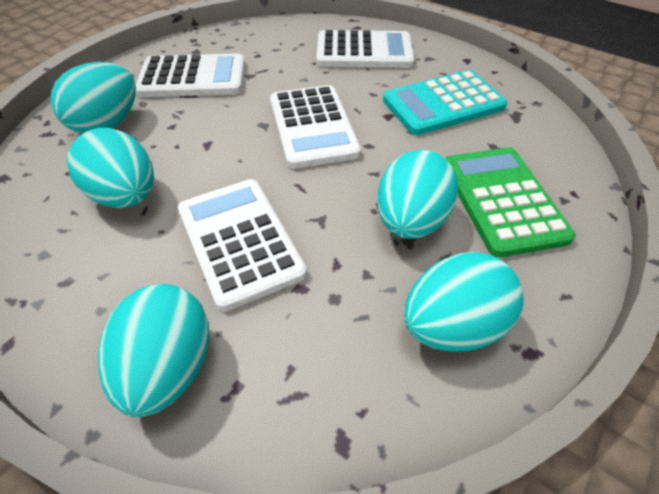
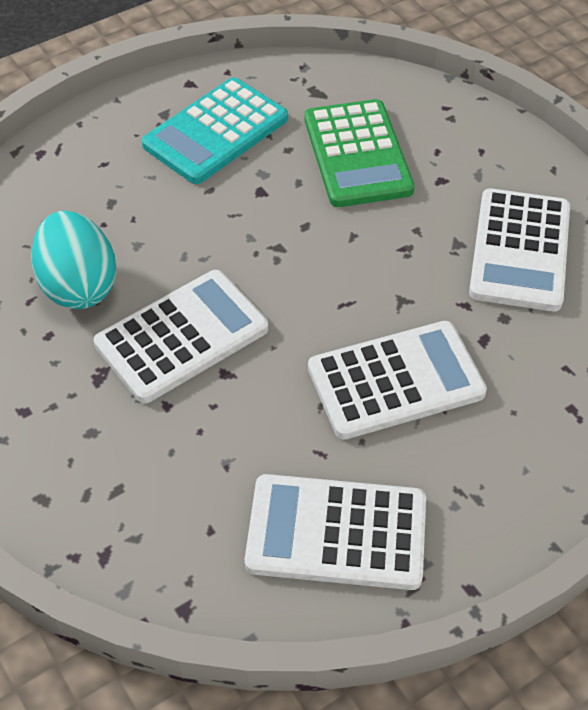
turquoise egg: [51,62,136,134] [67,128,154,208] [98,284,209,417] [377,150,458,239] [404,252,524,351] = 5 -> [31,211,116,309] = 1

